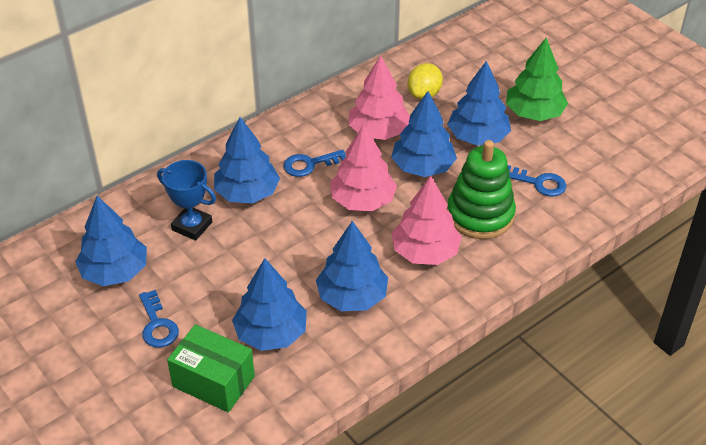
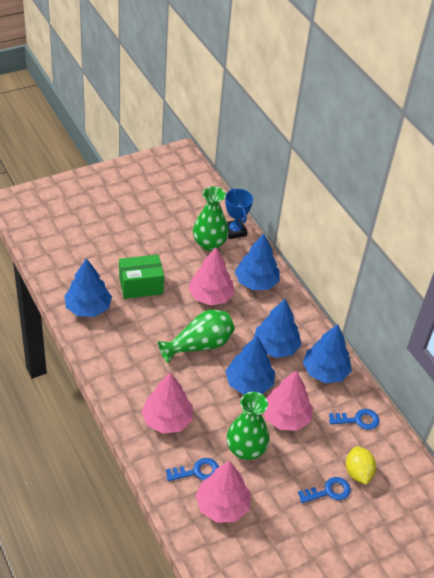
blue tree: [75,196,147,286] [214,117,280,204] [232,258,307,351] [316,221,388,311] [391,91,457,177] [447,61,511,146] = 6 -> [64,258,112,317] [225,336,275,395] [235,234,280,290] [253,299,301,358] [303,324,352,383] = 5
green stacking toy: [447,140,516,239] = 1 -> none = 0
green tree: [506,38,568,121] = 1 -> none = 0
green vase: none = 0 -> [158,310,235,363] [193,186,229,251] [227,392,269,460] = 3
pink tree: [330,125,397,211] [349,56,410,140] [392,176,462,265] = 3 -> [141,372,193,434] [188,247,235,306] [196,461,251,523] [264,370,313,431] = 4

